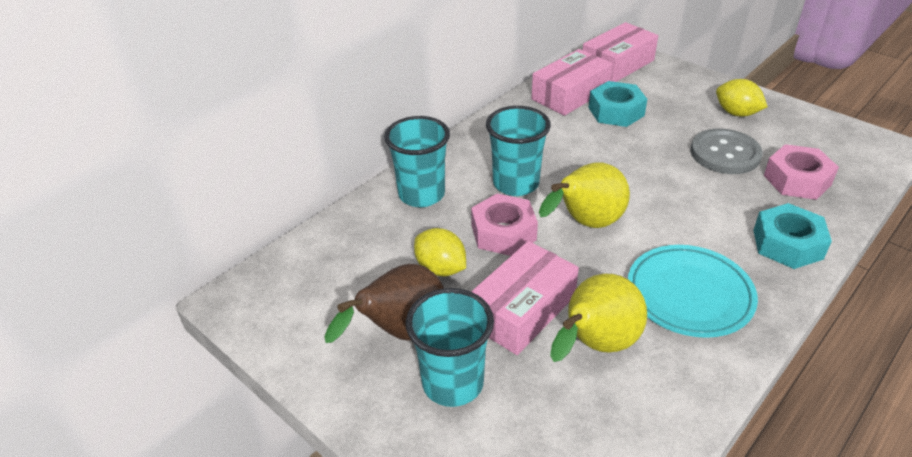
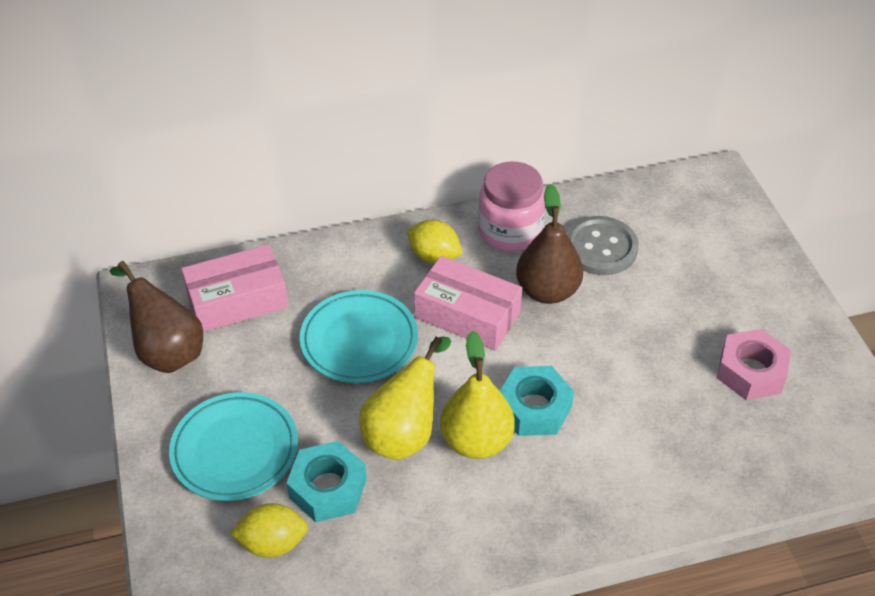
brown pear: [324,264,444,343] = 1 -> [109,261,203,373] [516,184,583,304] = 2
pink box: [471,241,579,355] [531,49,613,116] [583,22,658,82] = 3 -> [181,244,289,332] [414,256,522,351] = 2
pink jar: none = 0 -> [478,162,545,252] = 1
pink nut: [471,194,538,256] [764,144,839,200] = 2 -> [717,329,791,400] = 1
turquoise cup: [384,116,450,207] [406,288,494,407] [486,106,551,196] = 3 -> none = 0
turquoise plate: [628,245,758,338] = 1 -> [169,392,298,501] [300,290,418,383] = 2

